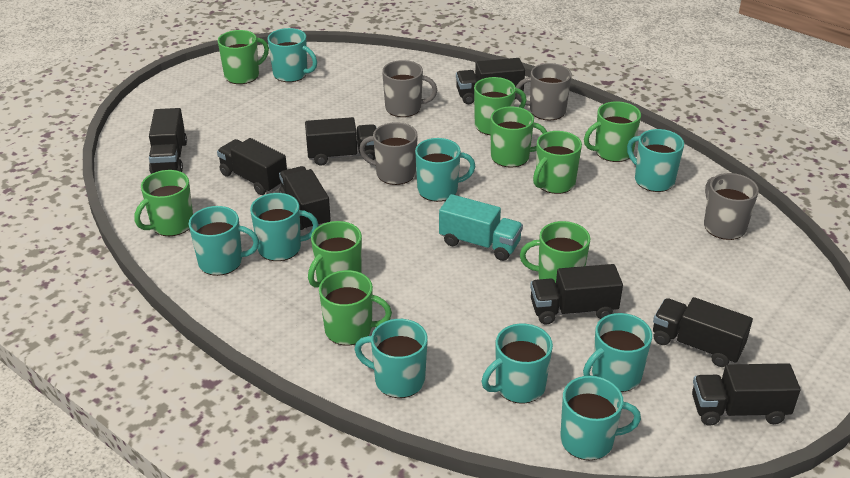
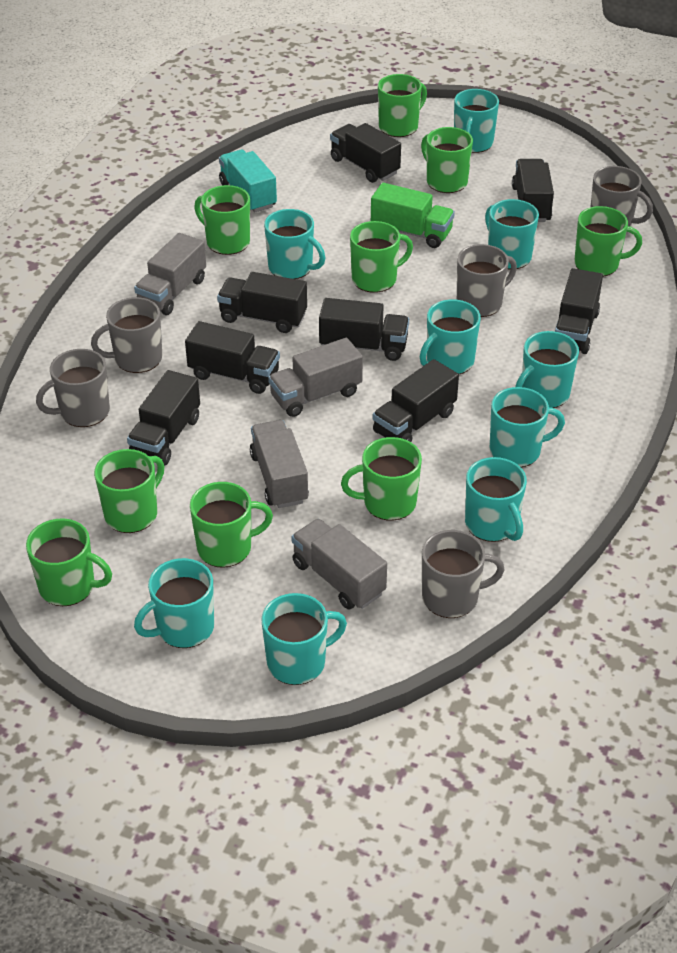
green truck: none = 0 -> [371,183,455,248] = 1
grey mug: [359,122,418,185] [382,60,437,117] [515,63,572,120] [704,173,759,240] = 4 -> [36,349,110,427] [91,297,162,373] [422,530,505,618] [457,244,517,317] [591,166,653,227] = 5
grey truck: none = 0 -> [134,233,206,315] [250,420,309,508] [268,338,363,417] [291,519,387,610] = 4

